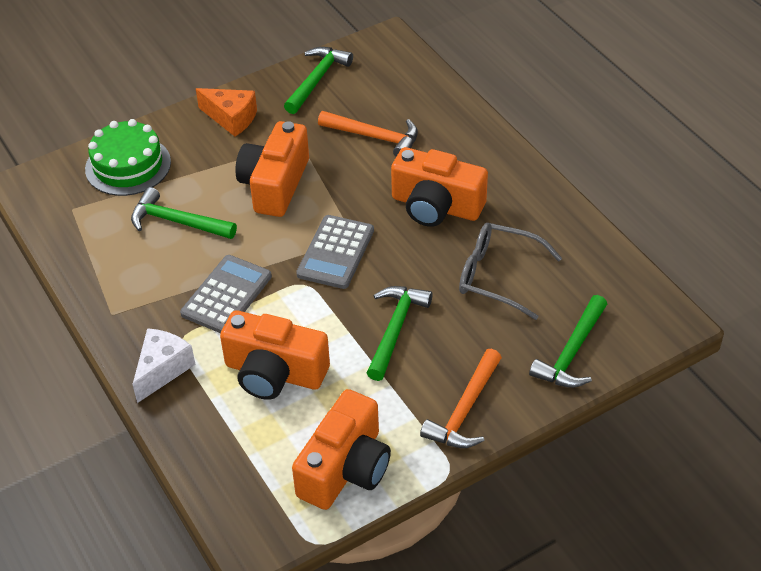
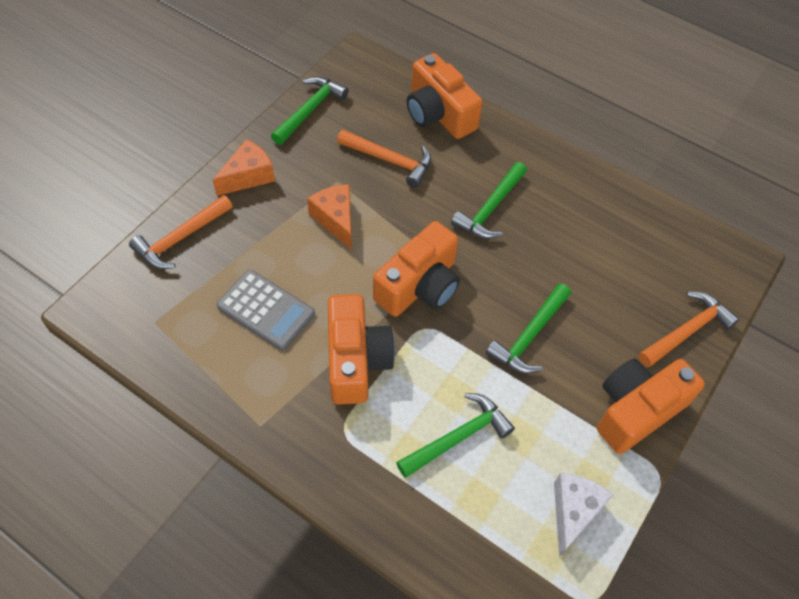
green cake: [85,119,171,196] = 1 -> none = 0
grey calculator: [180,255,272,333] [296,215,374,289] = 2 -> [217,270,315,350] = 1
grey glasses: [459,223,562,320] = 1 -> none = 0
orange cheese: [196,88,257,137] = 1 -> [213,139,275,196] [307,184,352,250] = 2
orange hammer: [318,111,418,157] [420,349,502,448] = 2 -> [129,195,233,269] [337,130,431,188] [638,292,739,367] = 3

